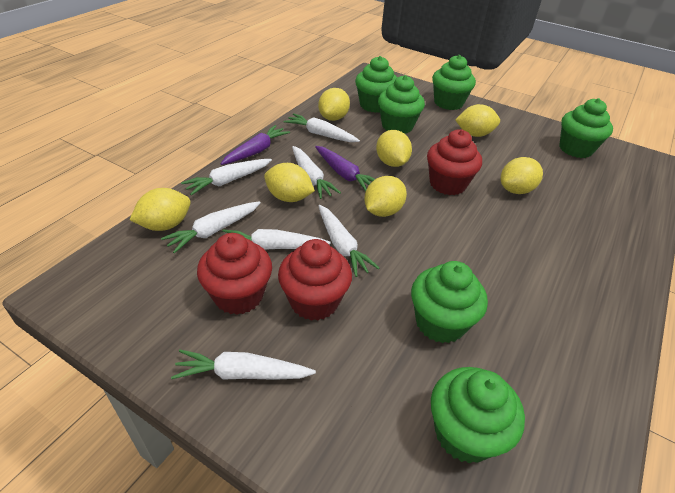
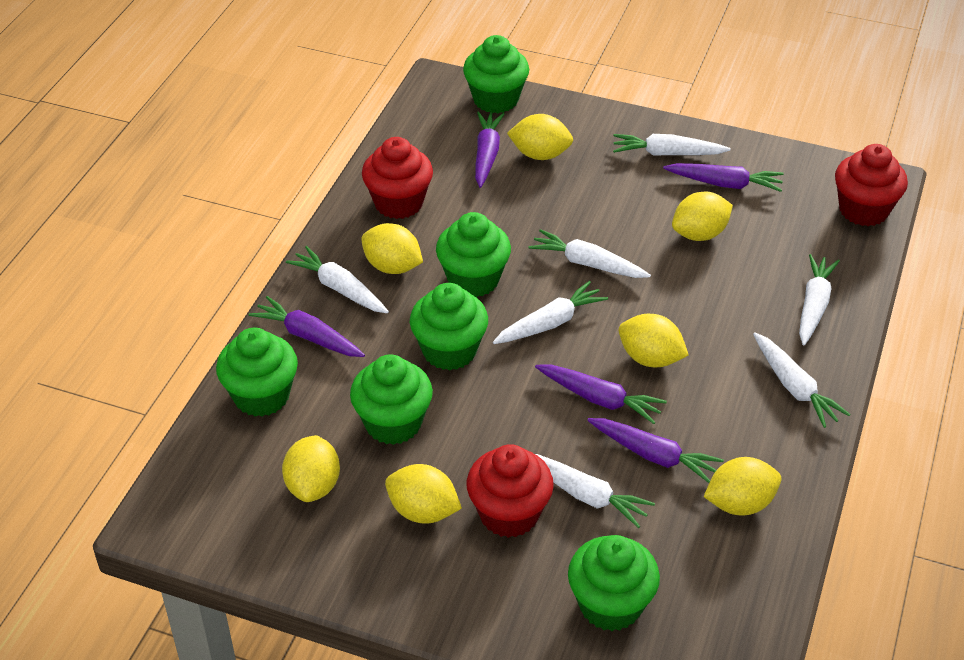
purple carrot: [221,125,290,165] [315,146,375,192] = 2 -> [249,296,365,357] [475,111,505,188] [535,365,667,424] [587,418,724,483] [663,163,783,192] = 5

